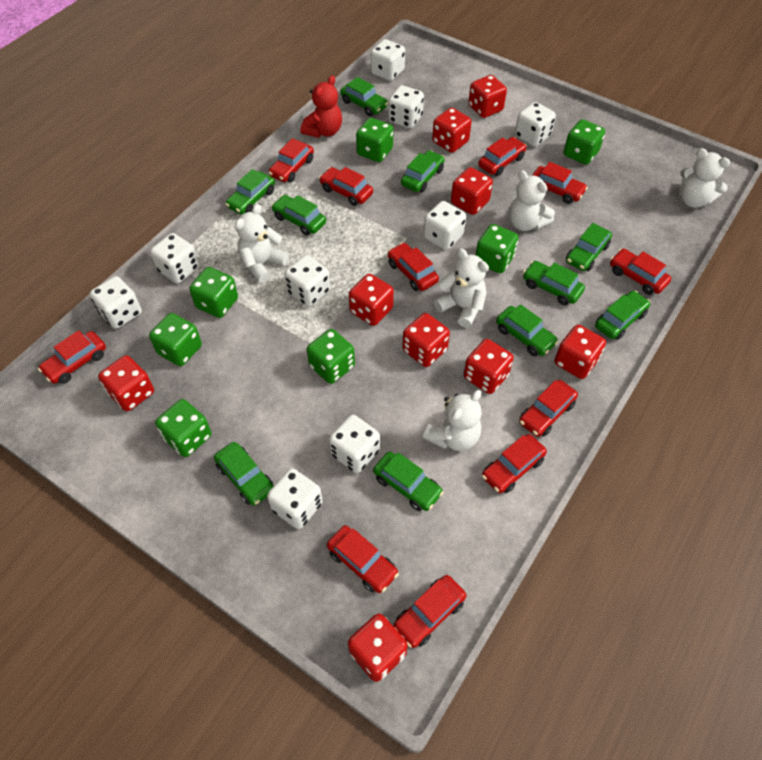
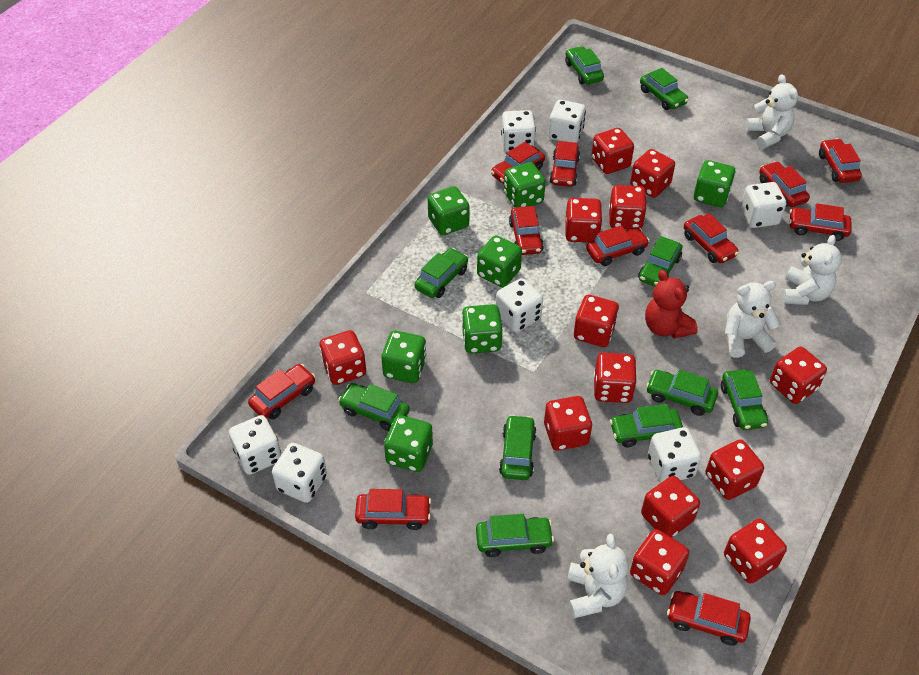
red dice: [98,355,154,411] [348,614,408,682] [349,274,394,326] [402,313,450,367] [432,108,472,153] [451,167,493,215] [464,339,514,394] [468,75,507,118] [554,325,606,379] = 9 -> [319,330,366,385] [544,396,592,451] [565,198,602,242] [574,295,619,347] [591,128,634,174] [594,352,637,403] [609,185,647,229] [630,149,675,198] [630,529,689,595] [641,476,700,538] [706,440,764,500] [724,519,787,584] [770,347,827,404] = 13
white dice: [90,276,142,329] [150,233,199,284] [267,468,323,529] [284,255,330,307] [329,415,380,473] [371,39,405,81] [388,85,424,128] [423,201,466,250] [515,102,556,147] = 9 -> [229,415,281,475] [272,443,327,503] [496,278,543,332] [501,110,536,152] [548,100,586,143] [648,427,701,483] [741,182,786,228] = 7
white teddy bear: [235,204,289,283] [423,390,482,451] [434,249,489,328] [509,170,555,231] [680,148,730,208] = 5 -> [567,534,629,618] [725,281,780,358] [745,75,798,149] [782,235,842,305] = 4

